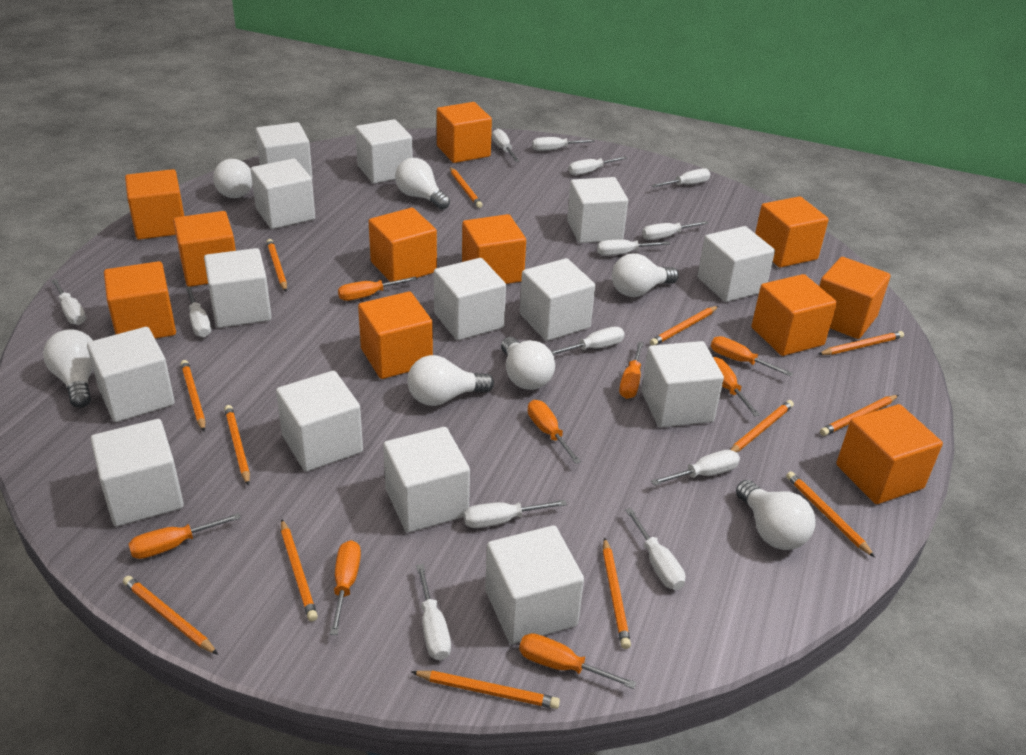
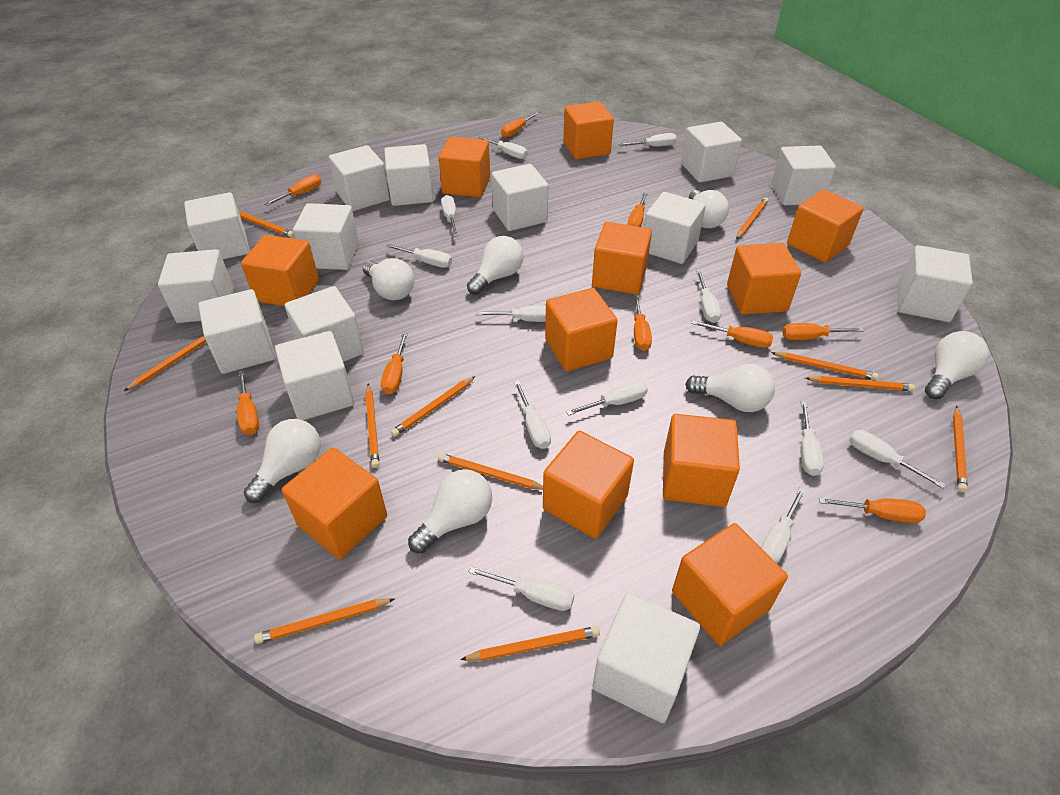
orange pencil: [123,576,218,655] [181,360,206,431] [224,405,250,486] [267,239,287,292] [281,519,318,622] [411,670,560,709] [450,167,483,208] [603,537,631,649] [650,306,718,346] [730,400,794,452] [786,471,875,557] [818,331,904,355] [820,395,899,436] = 13 -> [124,335,206,391] [239,211,294,237] [254,598,394,644] [365,384,379,468] [391,376,475,437] [438,453,543,490] [460,626,600,661] [736,197,768,239] [771,352,878,380] [805,376,915,391] [953,406,968,492] = 11
orange screwdriver: [129,513,241,559] [330,540,361,635] [338,277,417,301] [519,633,636,689] [528,400,581,464] [619,342,644,399] [711,336,793,376] [713,357,760,416] = 8 -> [237,370,259,435] [264,174,321,206] [381,332,408,394] [501,111,540,137] [627,192,648,227] [634,295,652,351] [691,320,773,348] [782,323,864,340] [819,497,926,523] = 9
white screwdriver: [51,279,86,325] [185,287,211,337] [416,564,451,660] [464,500,567,528] [492,129,519,162] [532,137,595,151] [551,327,624,355] [568,156,627,175] [597,240,670,256] [625,508,685,590] [642,221,709,240] [651,168,710,187] [651,450,740,485] = 13 -> [386,244,452,268] [441,195,458,237] [468,566,575,611] [476,305,546,322] [478,136,528,159] [514,381,551,449] [566,380,648,416] [619,133,677,147] [696,270,721,323] [761,488,806,564] [800,401,824,476] [849,430,946,489] = 12

